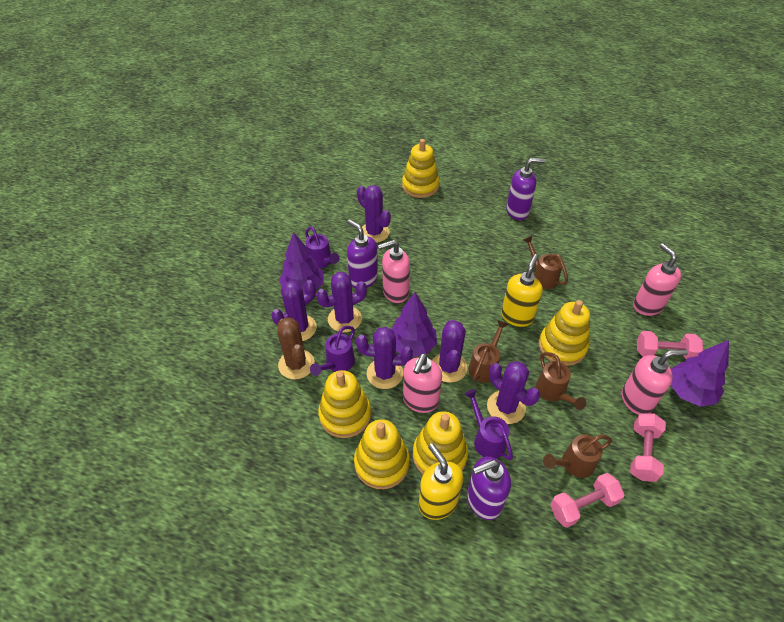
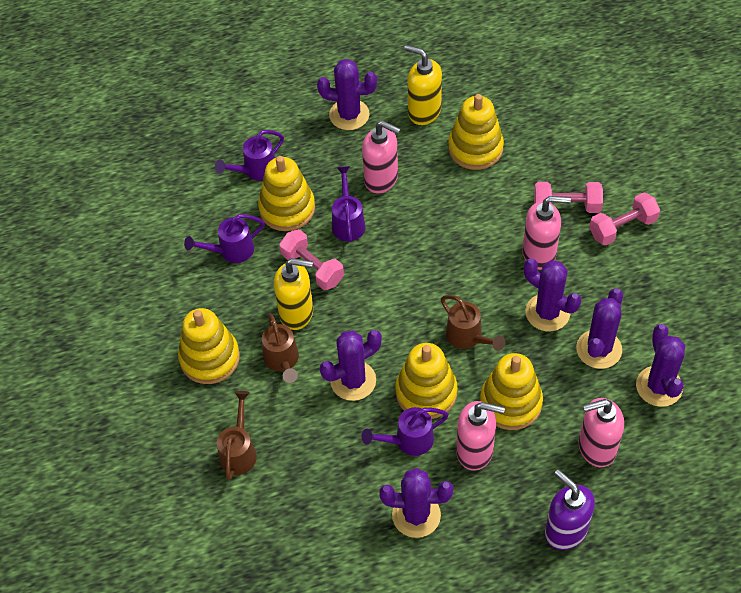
brown cactus: [277,318,315,379] = 1 -> none = 0
brown watering can: [468,320,508,383] [523,236,568,289] [536,352,586,410] [543,434,612,478] = 4 -> [217,391,257,480] [262,313,299,383] [441,295,505,351] = 3
purple soap dispenser: [347,219,378,288] [467,457,511,520] [506,158,545,220] = 3 -> [545,469,595,550] = 1
purple tree: [279,232,324,293] [392,292,437,357] [671,340,729,407] = 3 -> none = 0
purple watering can: [305,226,340,268] [310,326,355,376] [464,389,513,460] = 3 -> [184,214,265,263] [215,130,284,181] [332,166,365,242] [362,407,449,456] = 4

